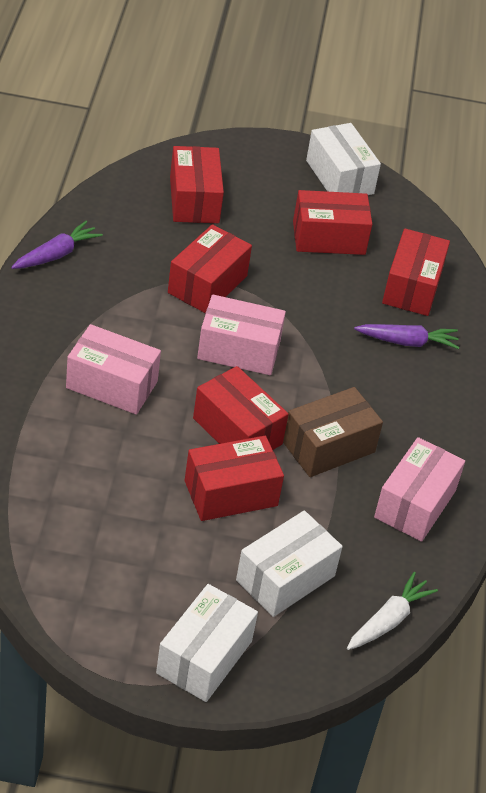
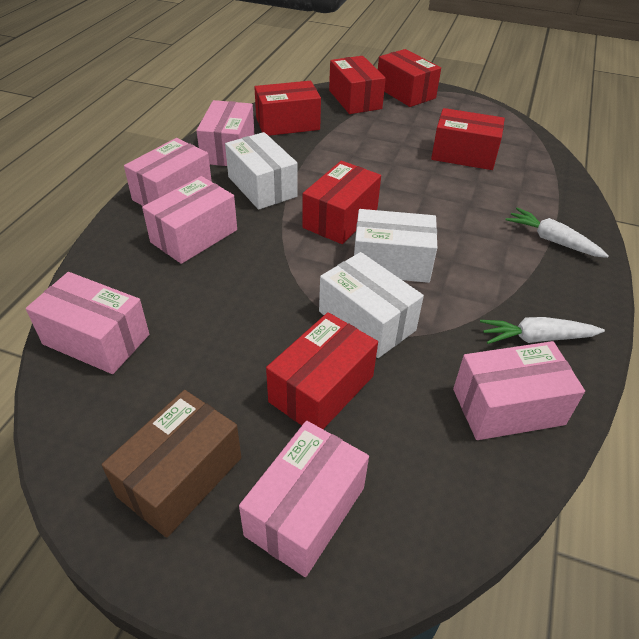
pink box: [66,324,161,415] [197,295,286,375] [374,437,465,542] = 3 -> [26,272,149,374] [124,138,212,206] [142,176,237,264] [196,100,255,166] [239,421,369,577] [453,341,585,440] = 6
purple carrot: [11,221,103,269] [354,324,460,349] = 2 -> none = 0
white carrot: [347,572,438,650] = 1 -> [480,317,605,344] [506,208,609,258] = 2

